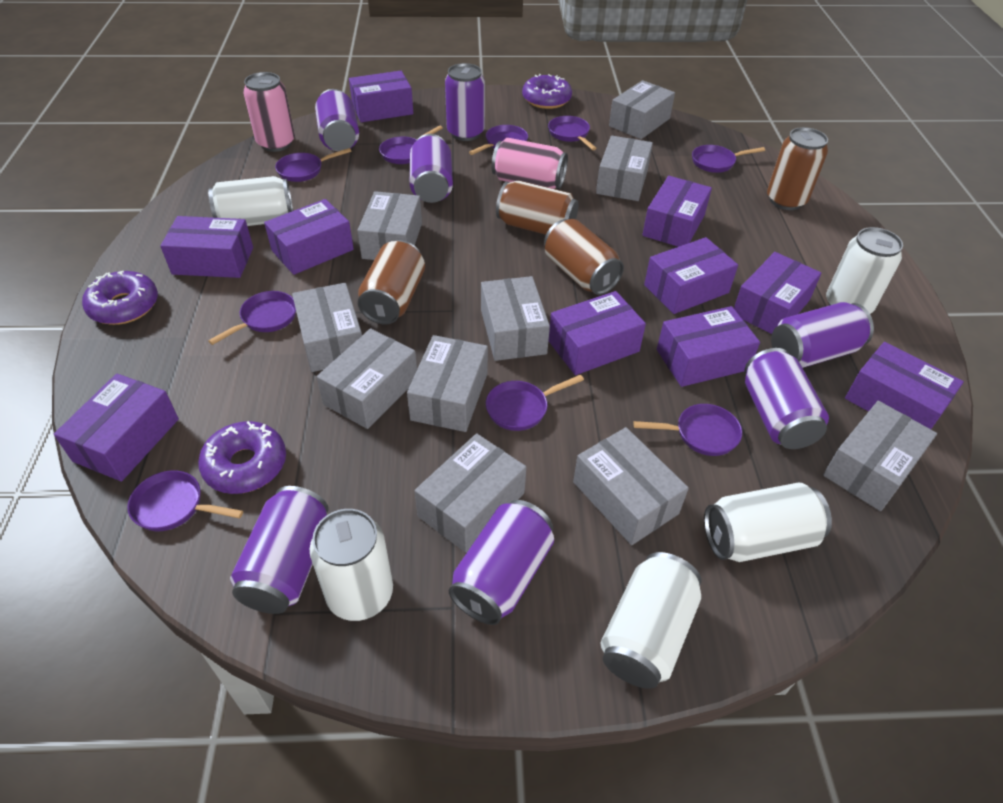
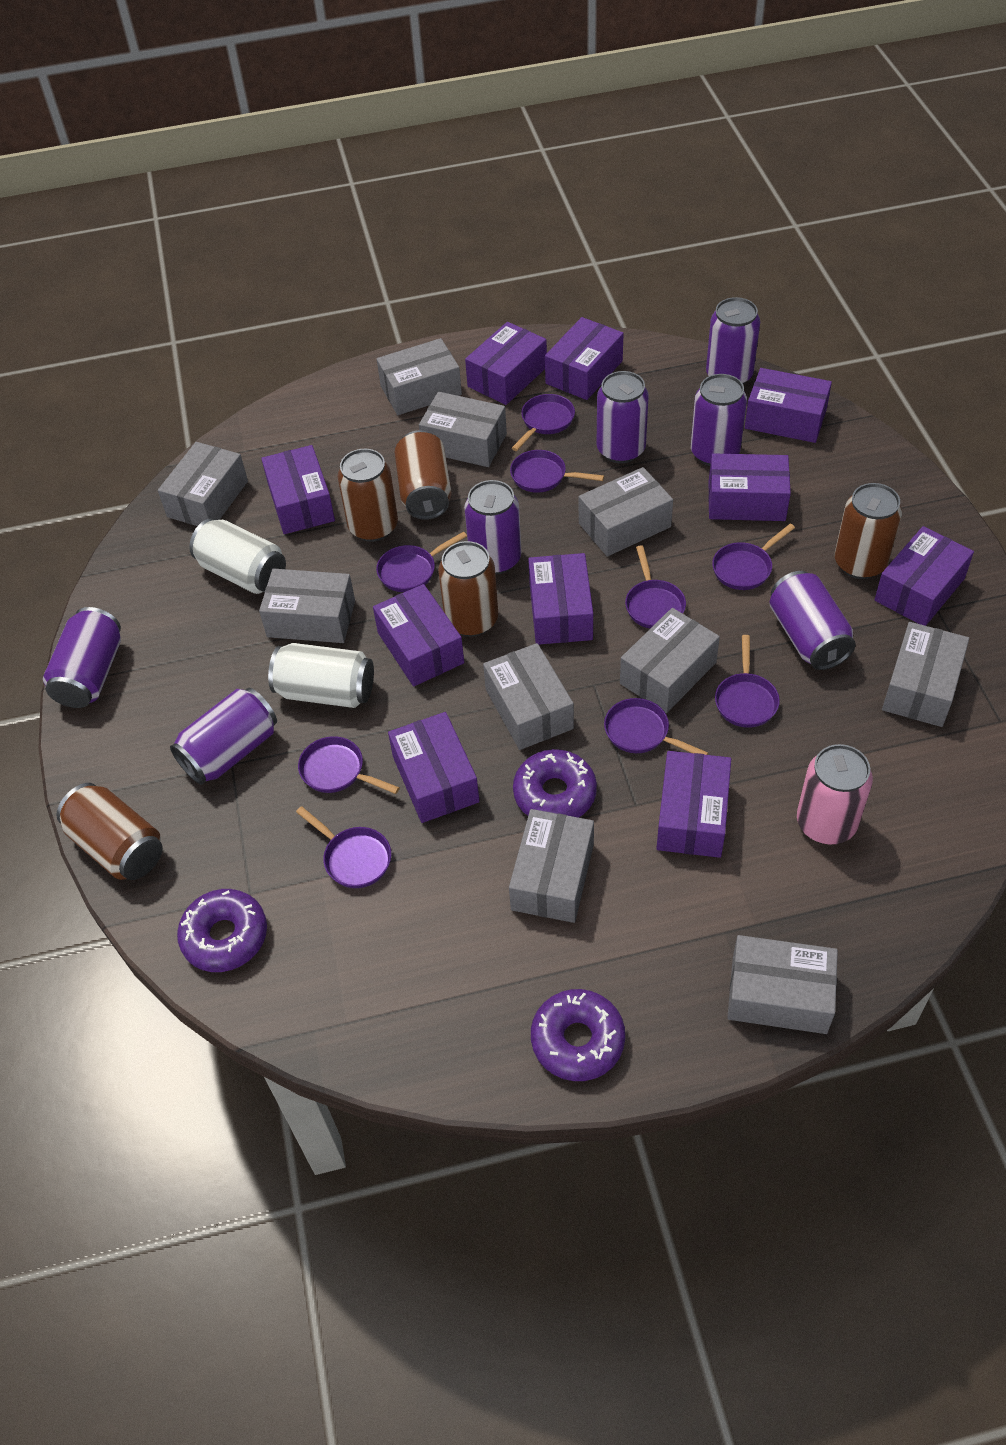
brown can: [358,240,425,324] [496,180,579,235] [544,219,624,295] [767,127,828,210] = 4 -> [56,783,163,880] [338,449,398,542] [394,430,452,520] [438,541,498,637] [835,483,902,579] = 5
pink can: [243,72,295,152] [492,138,568,189] = 2 -> [797,744,873,845] = 1
white can: [208,176,293,226] [310,509,393,621] [600,552,701,689] [704,483,832,562] [826,227,903,314] = 5 -> [189,519,286,594] [268,643,374,708] = 2

